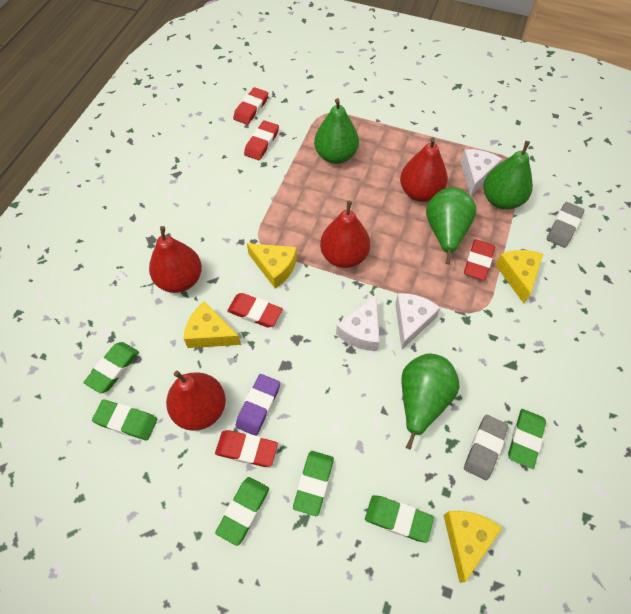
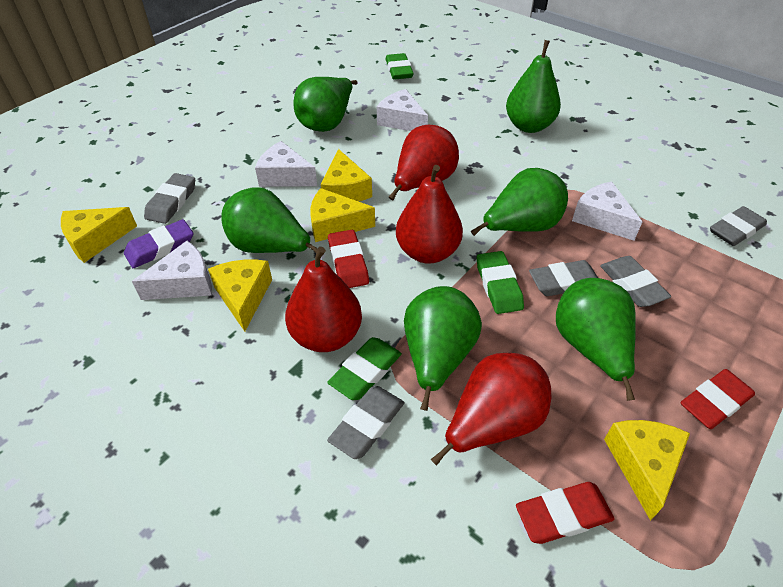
green eraser: [83,342,139,394] [92,399,157,440] [215,477,269,546] [293,451,334,516] [365,495,434,543] [508,409,546,469] = 6 -> [327,337,402,400] [385,53,414,80] [477,251,524,314] = 3
green pear: [314,98,359,164] [402,354,460,450] [426,187,476,264] [484,141,533,209] = 4 -> [221,187,318,253] [293,77,358,132] [404,286,482,411] [471,168,568,236] [506,40,561,133] [556,278,636,401] = 6
grey eraser: [464,415,508,480] [547,202,584,248] = 2 -> [144,173,195,224] [327,386,404,459] [529,260,598,296] [600,256,671,307] [710,206,767,246] = 5
red eraser: [215,430,278,467] [227,293,283,328] [233,87,268,125] [244,120,279,160] [464,239,495,280] = 5 -> [328,230,369,288] [516,482,615,544] [680,369,755,429] = 3
white cheese: [336,295,379,351] [395,293,441,349] [461,149,502,196] = 3 -> [132,241,212,300] [255,141,317,187] [377,89,428,131] [572,181,642,241] = 4
yellow cheese: [184,302,241,348] [247,243,297,288] [444,511,502,583] [495,250,543,303] = 4 -> [61,207,137,263] [208,260,272,332] [310,188,375,242] [321,149,372,202] [604,420,690,521] = 5

